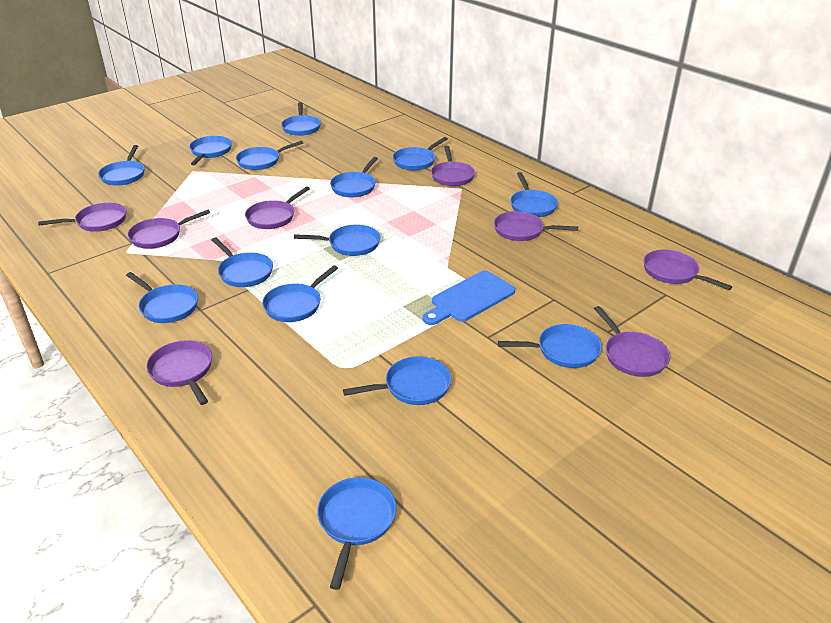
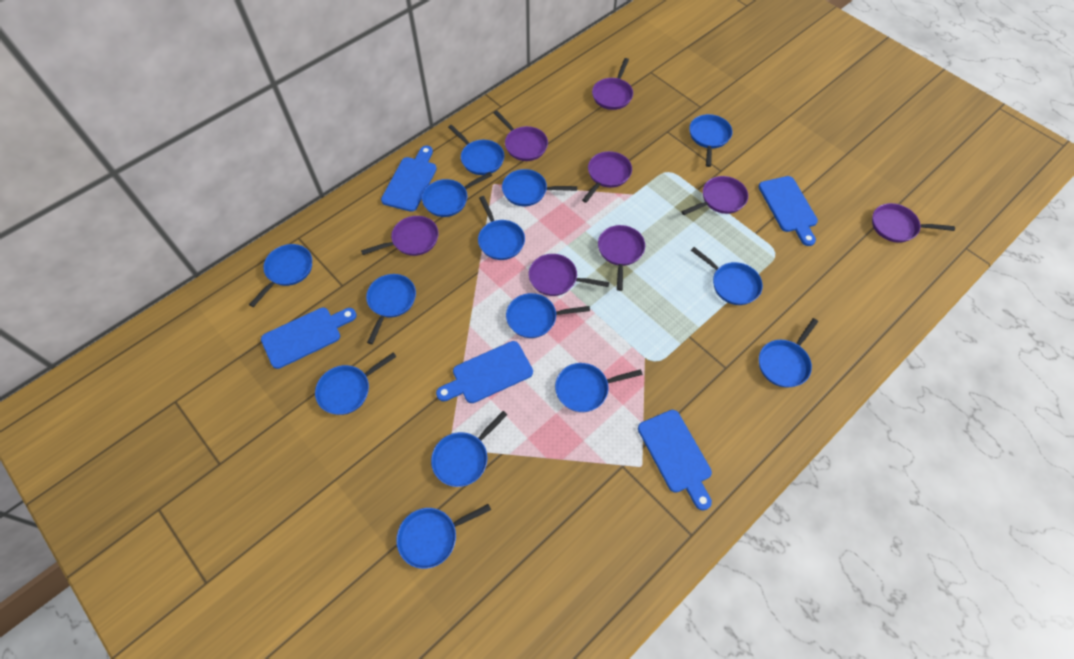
blue cutting board: [423,271,515,325] = 1 -> [261,307,357,369] [381,146,437,212] [436,341,533,403] [638,410,712,510] [759,176,818,246] = 5

